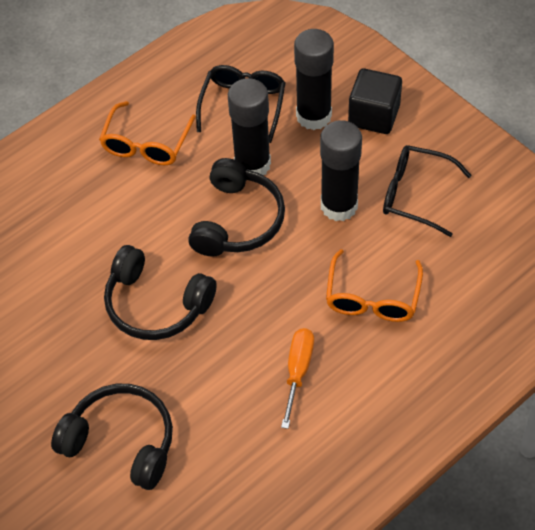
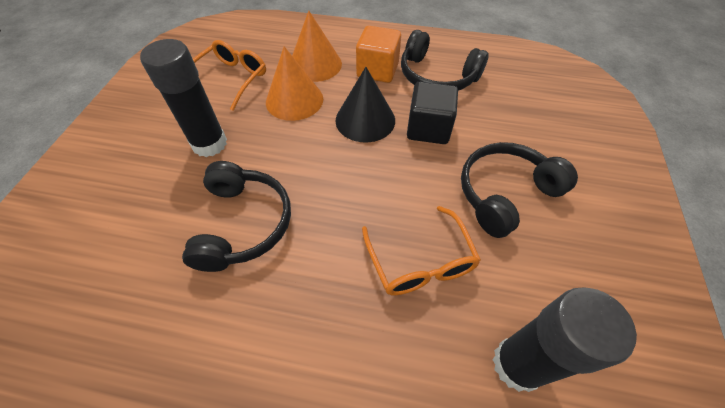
black cone: none = 0 -> [335,67,395,143] = 1
black glasses: [196,65,286,143] [383,145,472,237] = 2 -> none = 0
black glue stick: [228,78,271,175] [294,29,334,130] [320,120,362,221] = 3 -> [140,39,227,157] [492,288,637,392] = 2
orange cone: none = 0 -> [266,46,323,121] [292,11,342,82] = 2
orange cube: none = 0 -> [356,26,401,83] = 1
orange screwdriver: [281,328,314,429] = 1 -> none = 0

